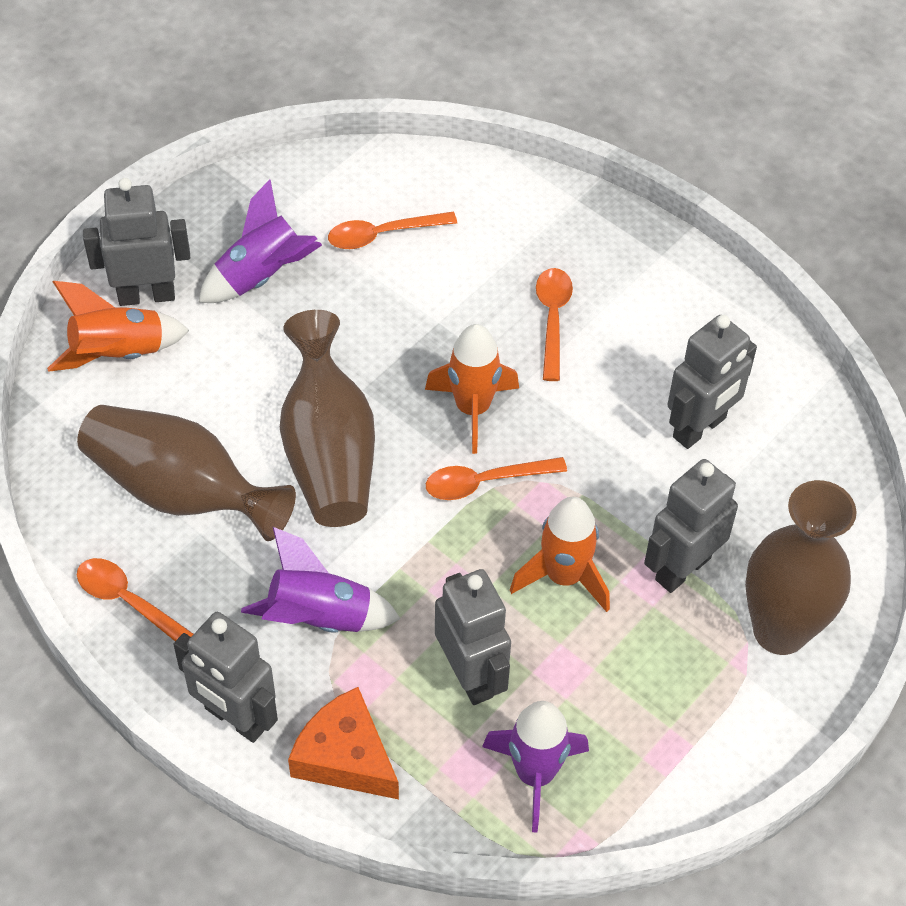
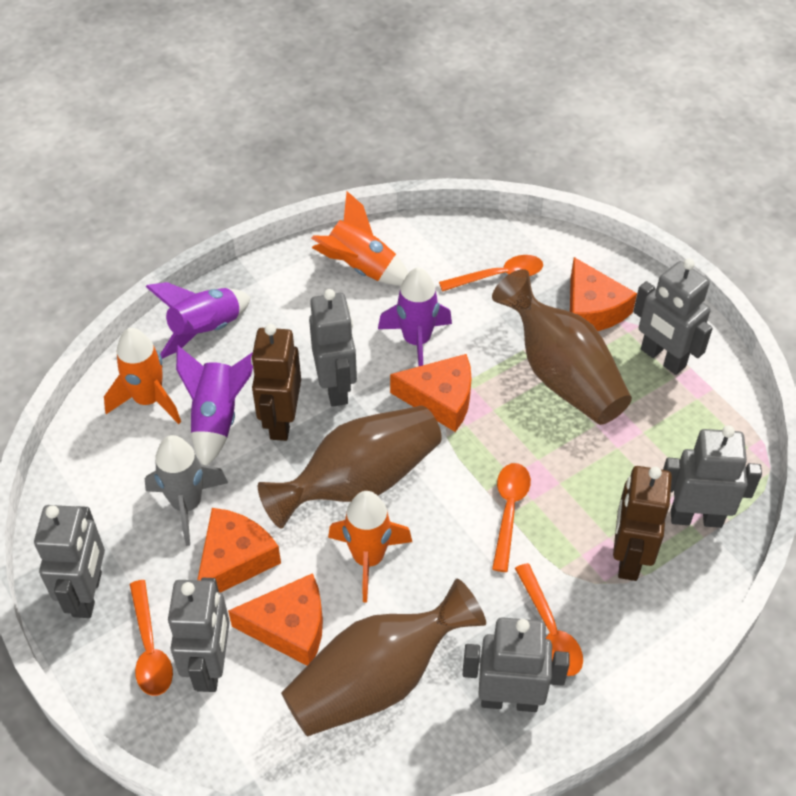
brown robot: none = 0 -> [251,324,301,441] [613,466,672,581] = 2
grey robot: [83,178,190,306] [173,612,278,743] [435,569,511,705] [644,459,738,593] [667,315,757,449] = 5 -> [34,505,105,618] [168,578,230,692] [309,289,357,407] [463,617,570,712] [633,259,713,375] [663,425,762,528] = 6
grey rocket: none = 0 -> [145,435,228,546] = 1
orange cheese: [288,687,399,799] = 1 -> [197,508,281,593] [228,573,323,666] [390,354,472,432] [570,257,637,331] = 4

